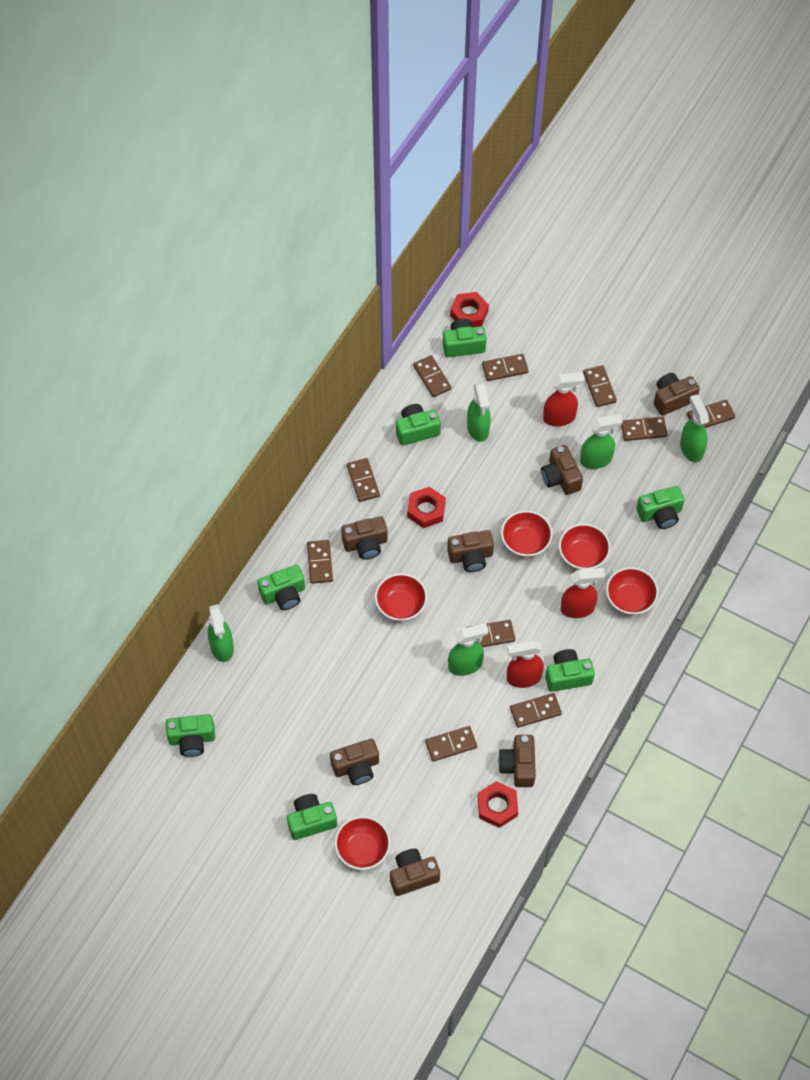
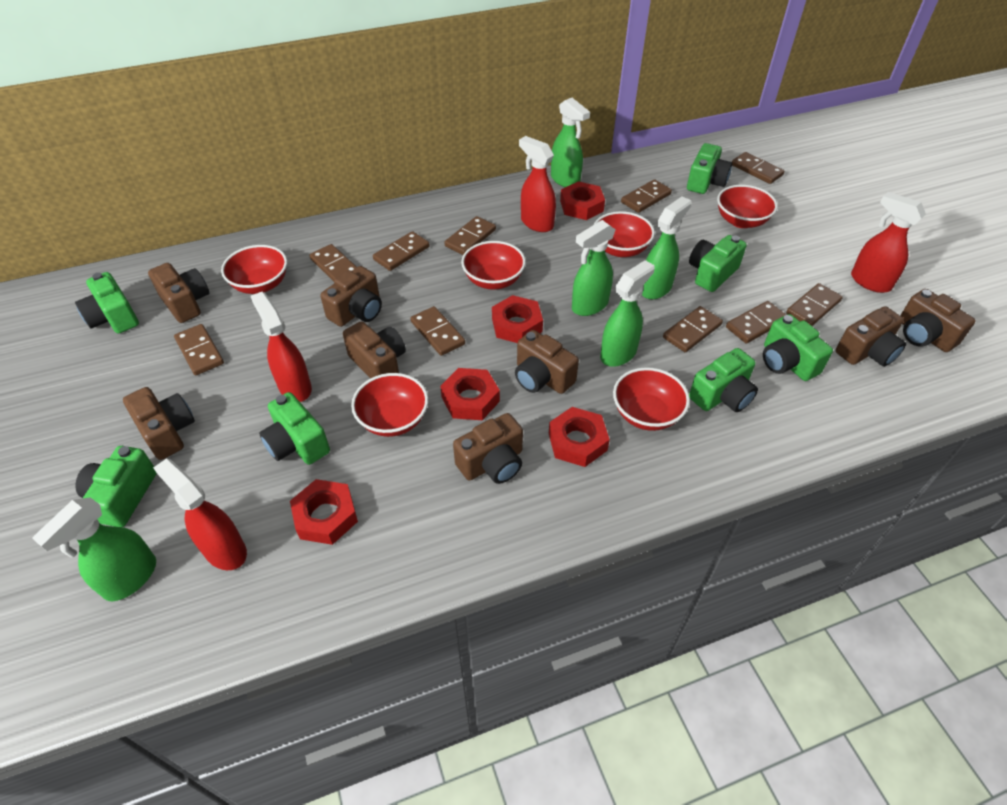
brown camera: [330,739,379,785] [341,516,388,560] [390,849,440,896] [447,530,494,572] [498,735,536,787] [541,445,583,495] [654,373,700,416] = 7 -> [123,387,195,460] [148,263,209,323] [320,266,382,327] [343,321,406,379] [453,413,523,484] [515,330,579,394] [836,306,906,367] [900,289,975,352] = 8
red bowl: [334,816,391,870] [375,573,427,621] [501,510,553,557] [559,523,611,570] [606,567,659,615] = 5 -> [221,245,287,294] [351,373,428,437] [461,241,526,290] [594,211,655,257] [613,367,690,431] [717,185,778,228] = 6
red nut: [407,487,446,528] [450,292,489,327] [478,781,518,828] = 3 -> [290,479,358,545] [440,368,500,420] [492,295,543,343] [549,407,610,467] [560,181,605,220] = 5
red spray bottle: [507,640,544,688] [543,372,584,426] [561,568,605,618] = 3 -> [153,458,247,570] [251,292,312,402] [519,136,556,232] [851,192,926,293] = 4

